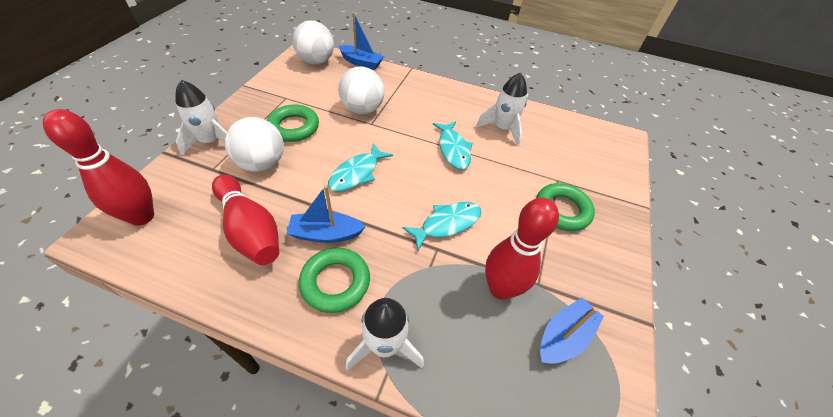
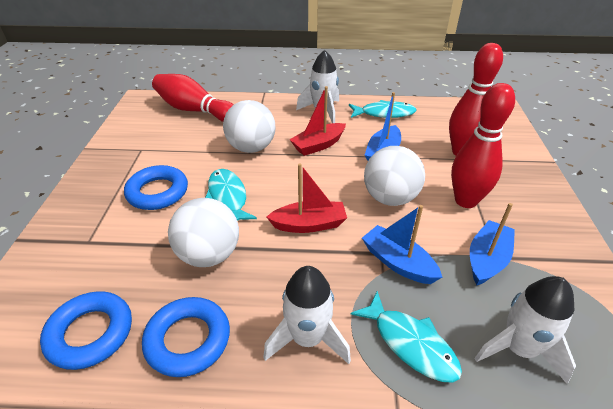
blue ring: none = 0 -> [40,291,132,370] [124,165,188,210] [142,297,230,377] = 3
green ring: [267,104,319,142] [299,248,370,313] [536,183,595,231] = 3 -> none = 0
red boat: none = 0 -> [267,163,347,233] [289,86,346,156] = 2

